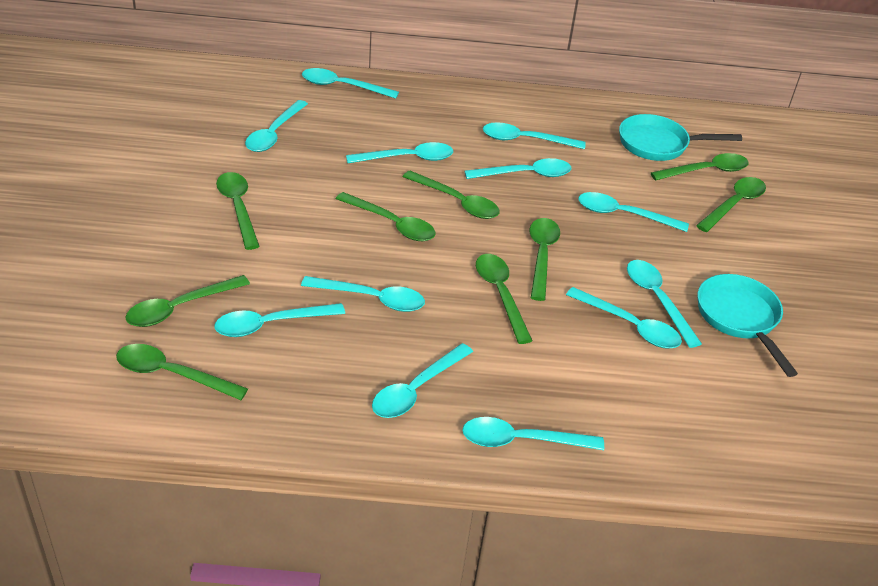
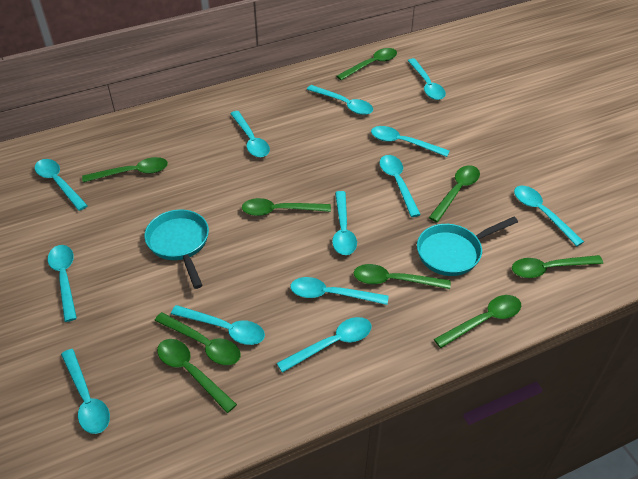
turquoise spoon: [214,303,345,337] [245,100,308,152] [301,276,425,312] [302,68,399,99] [346,142,453,163] [372,343,473,418] [463,417,604,450] [465,158,571,179] [483,122,586,149] [566,287,682,349] [578,192,689,232] [627,260,702,348] = 12 -> [35,159,88,211] [48,245,77,322] [61,349,110,434] [171,305,265,345] [230,111,270,157] [277,317,372,373] [290,277,389,305] [307,85,373,115] [332,191,357,255] [371,126,450,157] [380,155,421,217] [407,58,446,100] [514,186,584,246] = 13

